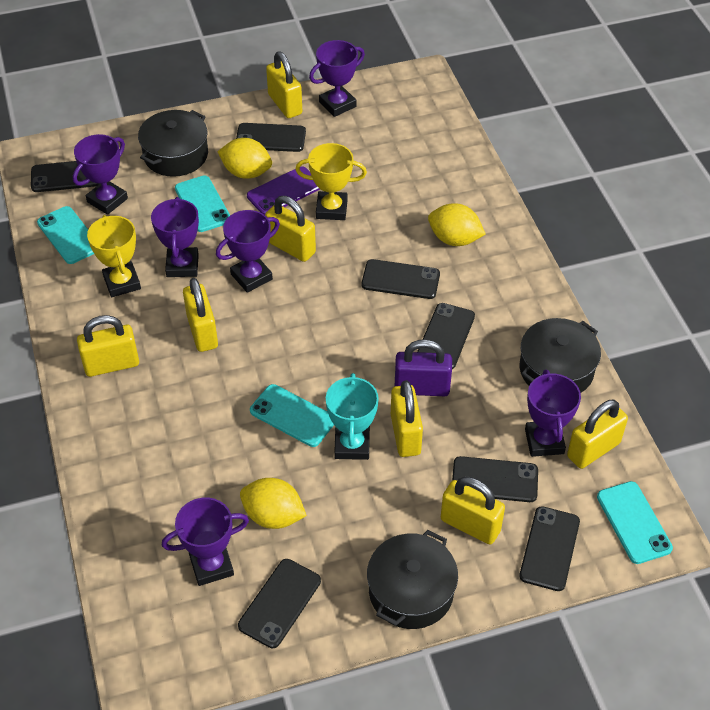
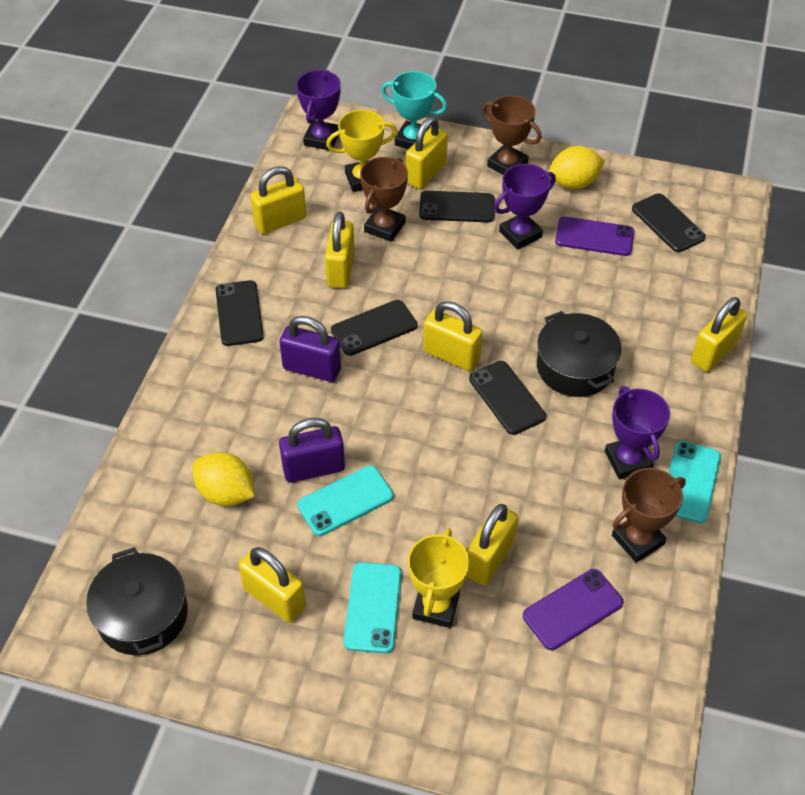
black phone: [31,161,99,192] [236,123,306,152] [238,559,321,648] [362,259,440,299] [417,303,475,369] [452,456,538,502] [519,506,580,591] = 7 -> [215,280,264,346] [331,300,417,356] [419,191,495,222] [469,361,546,435] [632,193,706,252] = 5
black pot: [138,110,208,177] [367,530,458,629] [519,318,601,393] = 3 -> [86,547,188,655] [537,311,622,397] = 2
brown trophy: none = 0 -> [360,157,408,242] [482,95,542,175] [612,468,686,562] = 3
purple padlock: [395,339,452,396] = 1 -> [279,316,341,382] [279,418,345,483] = 2
purple phone: [247,166,320,215] = 1 -> [523,569,623,650] [555,216,634,256] = 2
purple trophy: [73,134,128,215] [151,197,199,277] [162,498,249,586] [216,210,280,293] [309,40,365,117] [525,370,581,457] = 6 -> [296,70,341,151] [494,164,556,250] [605,386,670,479] = 3
turquoise phone: [37,206,94,264] [175,176,230,232] [250,384,334,447] [597,481,673,564] = 4 -> [297,465,394,536] [343,562,402,653] [669,441,721,523] = 3
yellow lemon: [218,138,272,179] [240,478,307,529] [428,203,485,246] = 3 -> [192,452,255,506] [549,146,605,189] = 2

